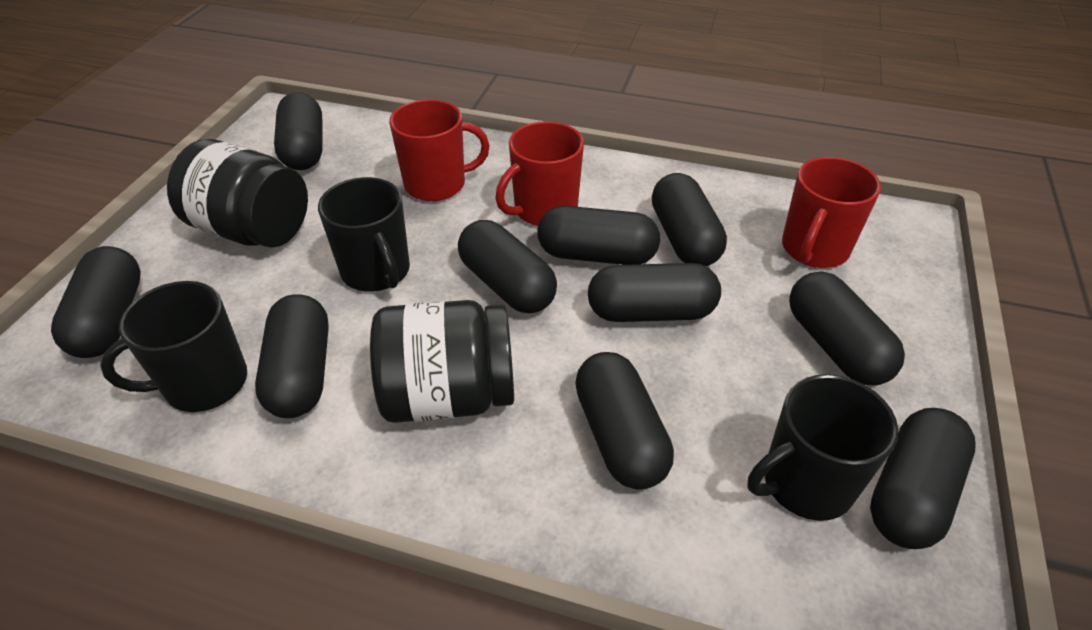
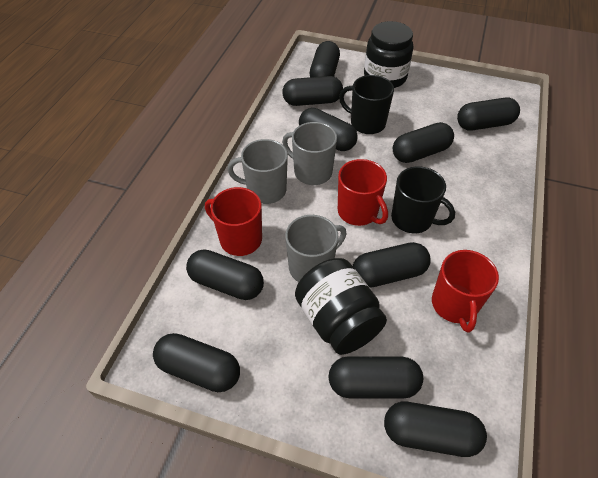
black mug: [100,281,247,412] [318,177,410,292] [747,374,898,521] = 3 -> [339,75,394,134] [391,166,455,233] = 2
grey mug: none = 0 -> [228,139,288,204] [282,122,337,185] [285,215,346,282] = 3

